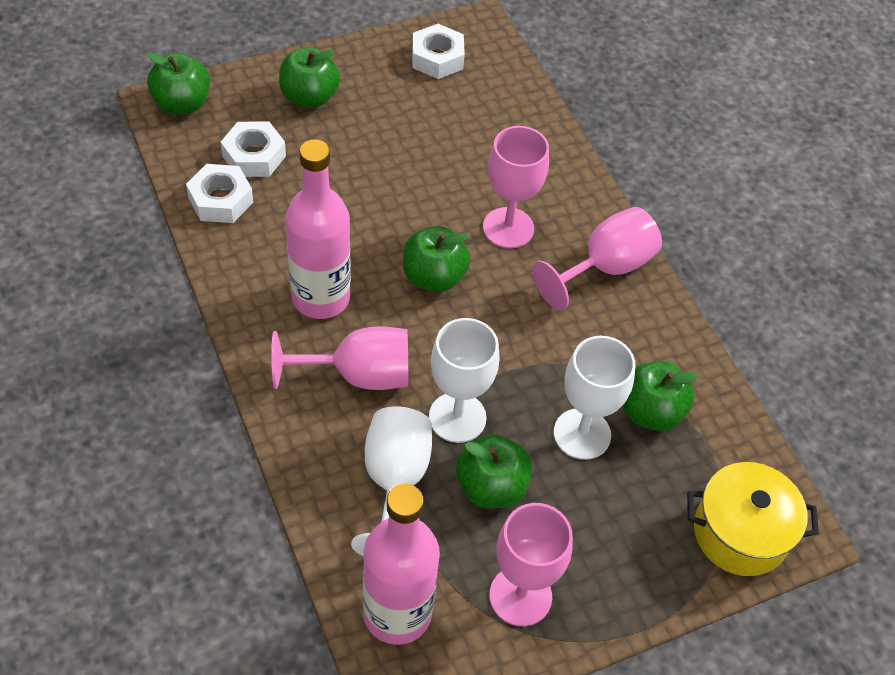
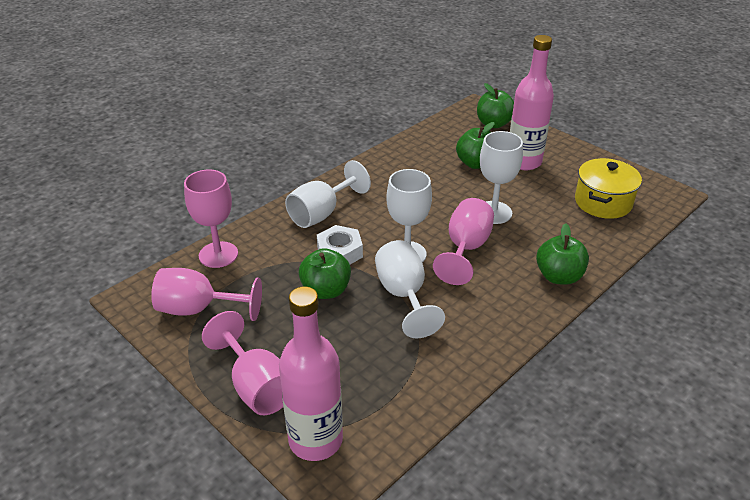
green apple: [147,53,211,115] [279,47,340,108] [403,226,471,292] [456,434,531,509] [623,361,698,431] = 5 -> [299,248,351,299] [456,122,495,169] [477,83,514,128] [536,223,589,285] = 4
white goblet: [351,406,432,556] [429,318,500,443] [554,336,635,460] = 3 -> [285,160,371,228] [375,240,445,338] [386,169,432,263] [480,131,523,224] = 4
white nut: [186,164,253,223] [221,122,286,177] [412,24,465,79] = 3 -> [317,225,363,264] = 1

